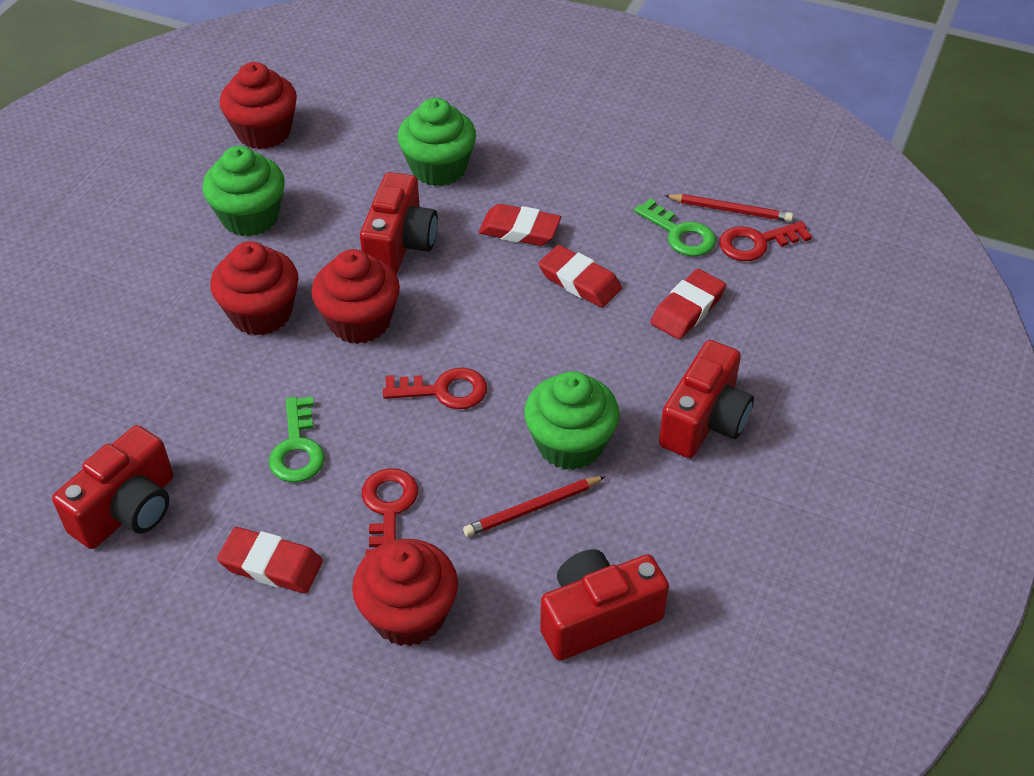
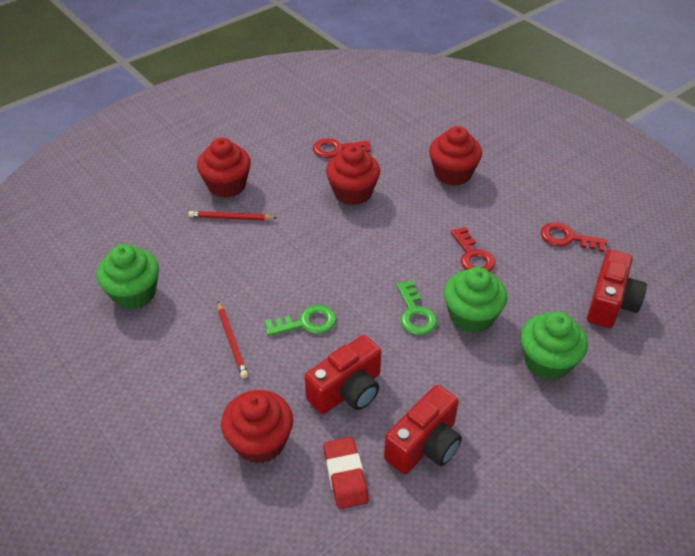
red camera: [52,425,174,549] [360,172,438,274] [540,549,669,661] [659,340,754,458] = 4 -> [305,335,381,414] [384,385,462,474] [587,250,647,328] = 3
red eraser: [217,527,323,593] [479,204,561,246] [538,245,622,308] [651,269,726,339] = 4 -> [323,437,369,509] = 1

